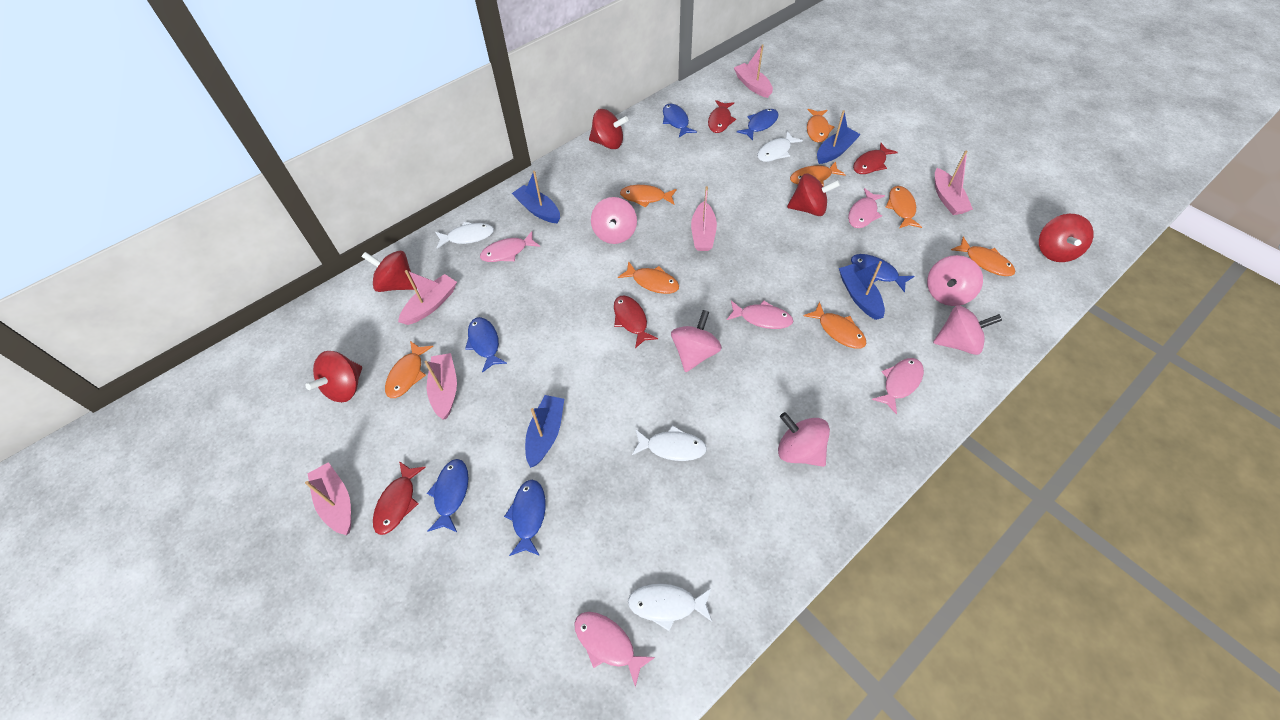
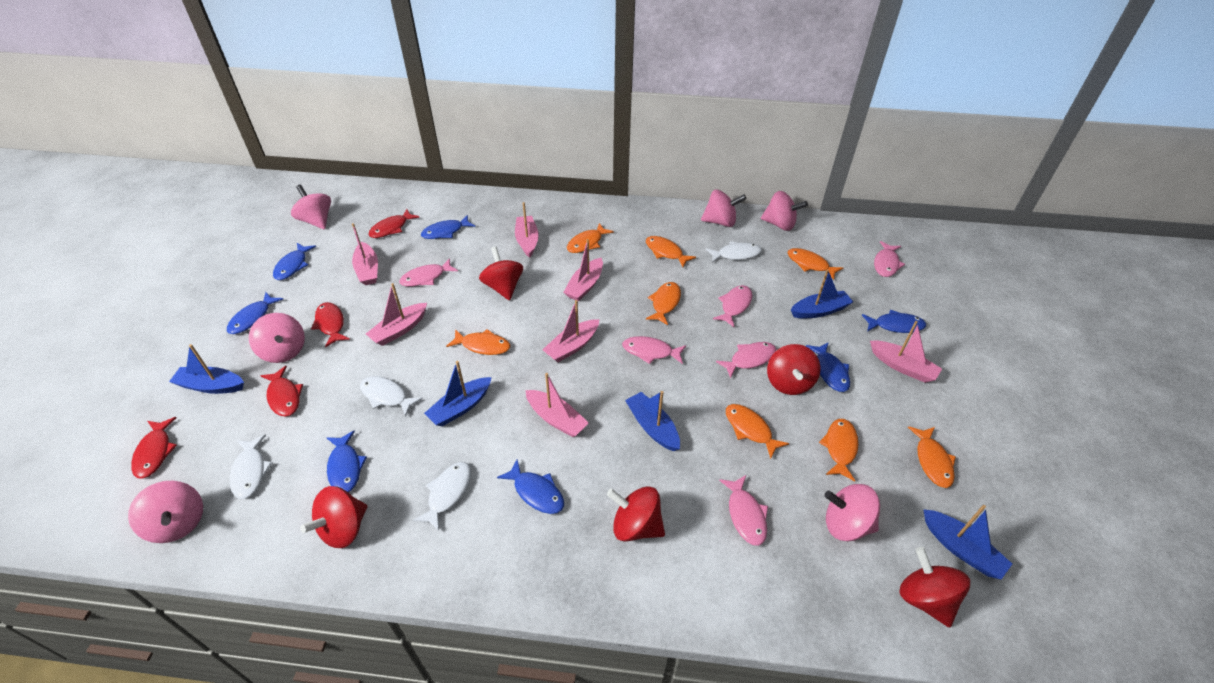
blue boat: [512,171,560,223] [525,395,564,468] [817,110,861,164] [839,261,885,320] = 4 -> [169,344,244,394] [424,361,492,426] [625,391,680,451] [791,270,853,318] [923,505,1012,579] = 5
blue fish: [427,459,469,532] [465,317,507,373] [504,480,546,556] [663,104,697,137] [737,109,779,141] [851,254,914,293] = 6 -> [227,292,283,334] [273,243,316,280] [327,430,367,492] [421,215,475,239] [497,459,564,514] [806,342,850,392] [862,310,926,333] = 7
pink boat: [305,462,351,535] [398,270,457,325] [425,353,457,419] [691,186,717,251] [734,44,773,98] [935,150,973,215] = 6 -> [352,223,378,285] [366,283,427,346] [515,202,539,258] [525,373,589,437] [542,300,599,362] [563,239,603,301] [870,321,942,383] = 7
pink fish: [480,231,540,262] [574,612,655,687] [727,300,793,329] [848,188,885,228] [872,358,924,415] = 5 -> [399,258,458,287] [622,336,686,364] [713,285,752,327] [716,342,776,379] [719,475,768,546] [874,241,905,277] = 6
pink spinning top: [591,197,637,244] [671,310,722,372] [778,412,830,467] [927,255,983,306] [933,306,1002,355] = 5 -> [128,481,203,543] [249,313,305,363] [291,185,331,229] [701,190,746,227] [761,191,808,231] [824,484,880,542] = 6

